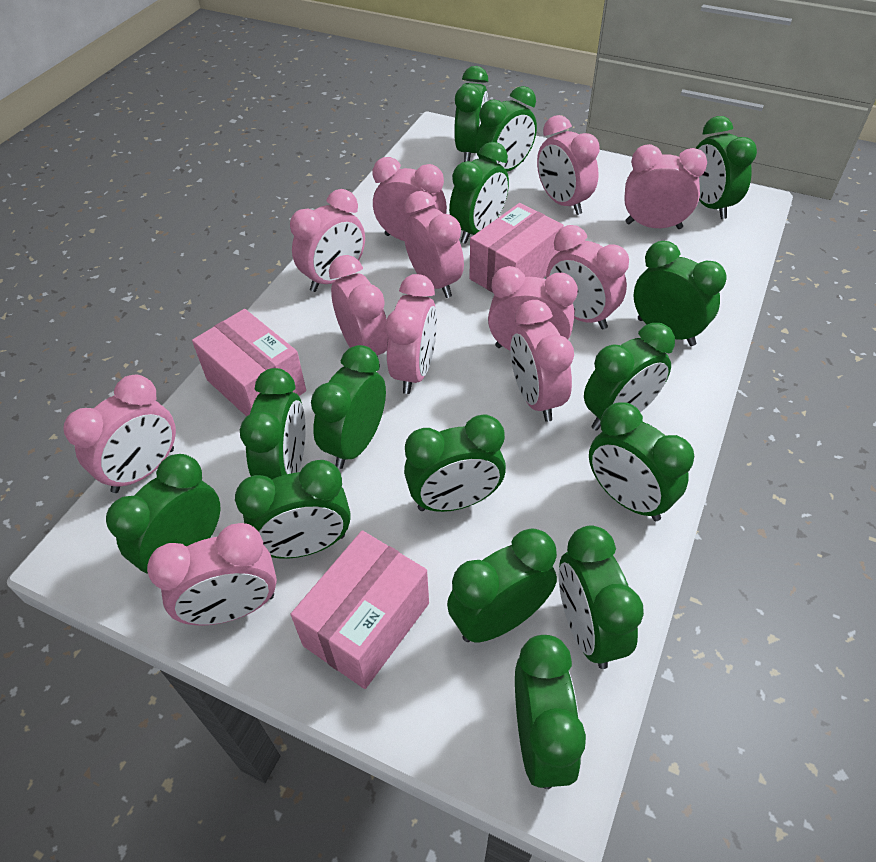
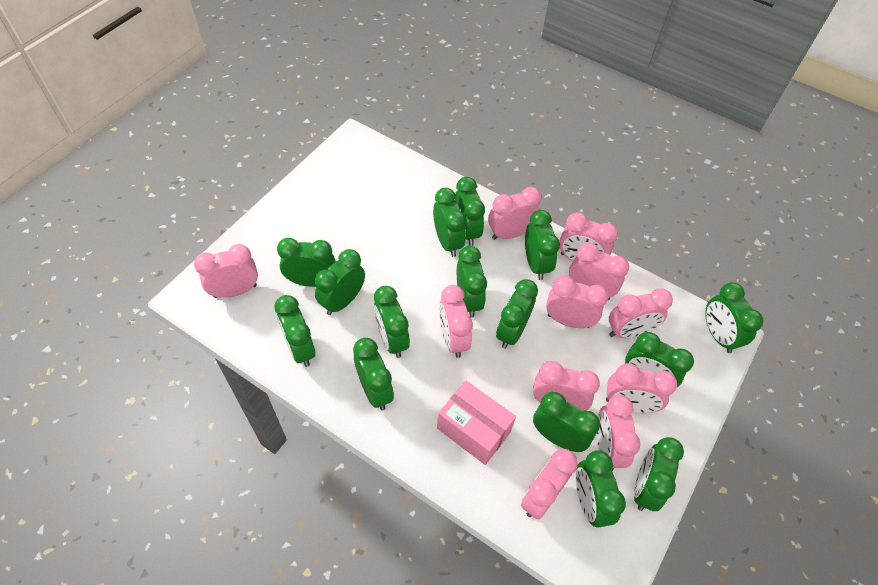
pink box: [192,309,306,417] [291,530,429,689] [469,203,564,293] = 3 -> [437,381,516,465] = 1
pink clock: [63,375,176,493] [147,523,277,625] [290,189,365,292] [329,255,388,368] [373,157,447,241] [386,274,437,394] [404,191,464,298] [488,266,578,351] [511,300,574,422] [537,115,600,215] [546,225,629,329] [624,144,707,229] = 12 -> [194,244,258,298] [439,285,473,358] [488,187,541,240] [521,449,578,519] [533,361,600,411] [546,276,609,328] [559,212,618,261] [569,242,629,300] [596,395,640,471] [606,363,677,413] [609,288,673,338] = 11

